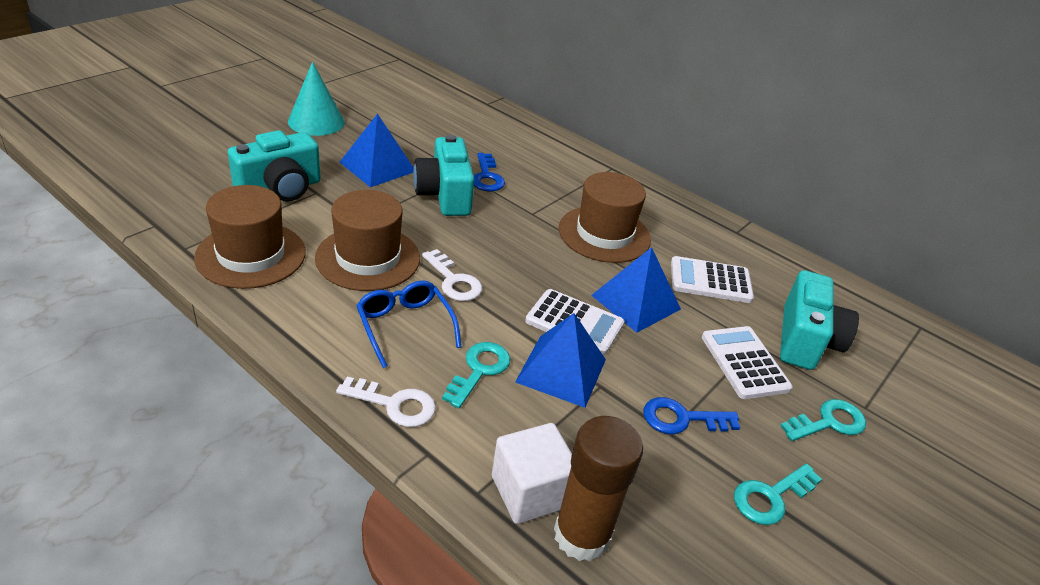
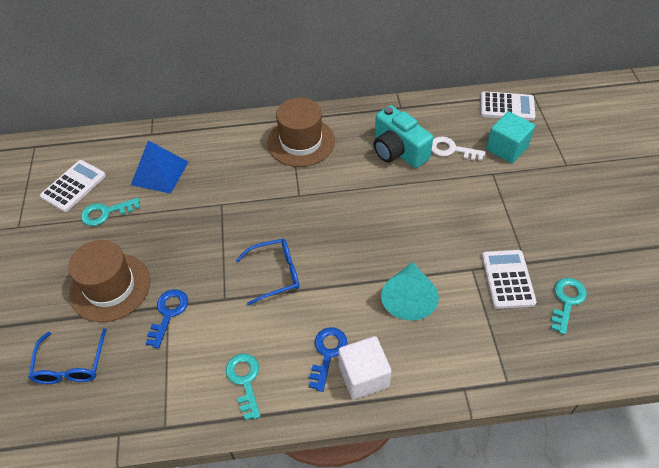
blue glasses: [356,281,461,368] = 1 -> [28,328,107,384] [236,239,299,306] = 2
blue pyramid: [340,114,414,187] [515,313,606,408] [591,247,681,333] = 3 -> [131,140,188,194] = 1
brown glue stick: [554,416,643,562] = 1 -> none = 0
brown hat: [194,185,306,289] [315,190,420,291] [559,172,651,263] = 3 -> [68,240,150,322] [267,98,335,167] = 2
turquoise camera: [228,130,321,201] [413,134,474,216] [780,270,859,370] = 3 -> [374,105,433,168] = 1
turquoise cube: none = 0 -> [486,111,535,163] = 1
white key: [336,377,436,427] [422,249,482,301] = 2 -> [431,136,485,161] = 1

